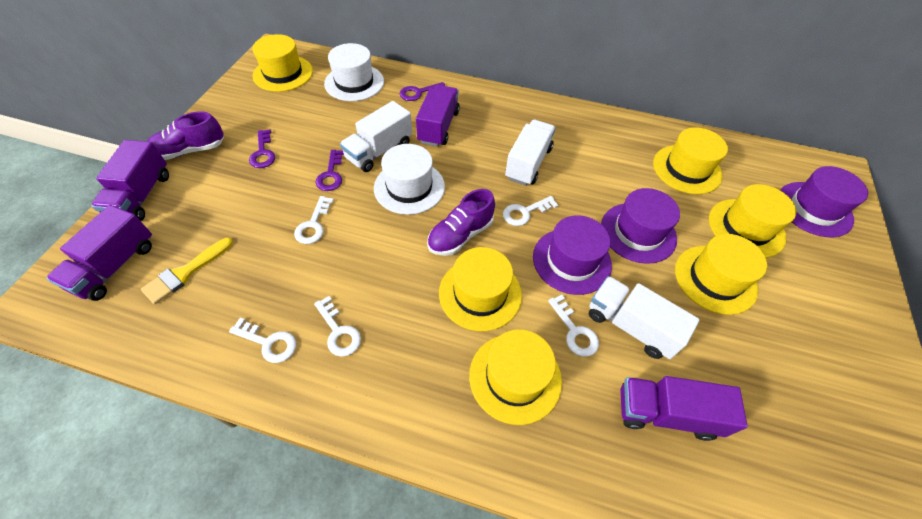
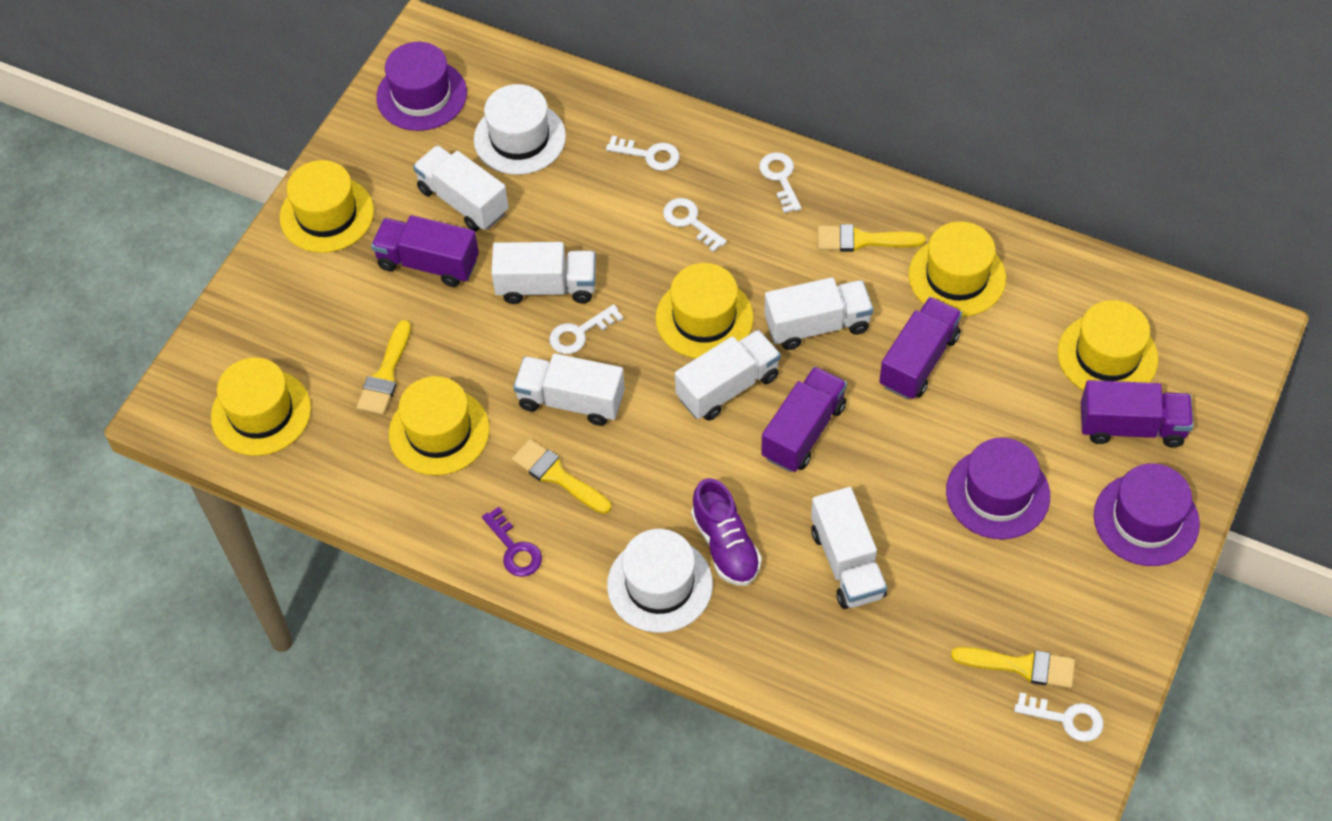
purple key: [249,129,275,168] [315,150,344,191] [400,82,445,101] = 3 -> [482,507,542,577] = 1
purple shoe: [147,111,224,160] [427,189,495,256] = 2 -> [691,478,762,586] = 1
white truck: [340,101,412,172] [505,120,556,186] [589,276,700,359] = 3 -> [413,145,509,232] [491,242,596,304] [513,354,625,426] [675,330,781,421] [764,277,873,350] [811,487,887,609] = 6
yellow brush: [141,238,233,304] = 1 -> [356,320,411,415] [512,439,611,514] [818,224,926,252] [951,647,1075,689] = 4

